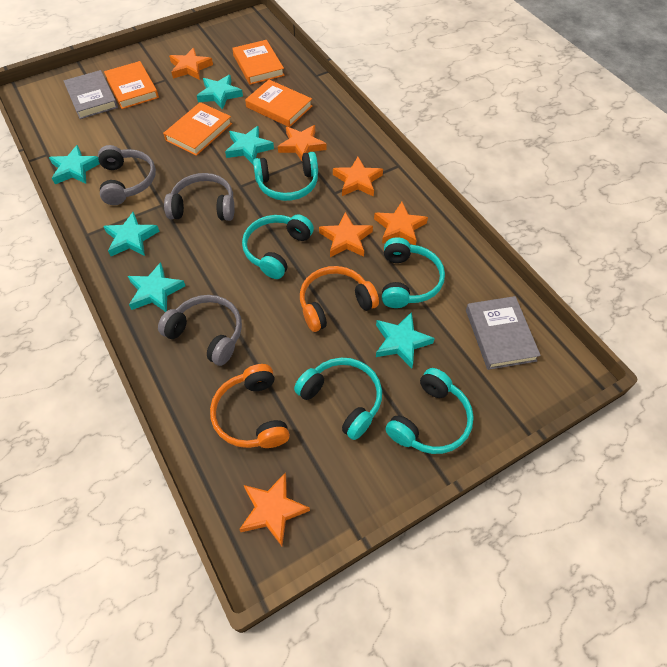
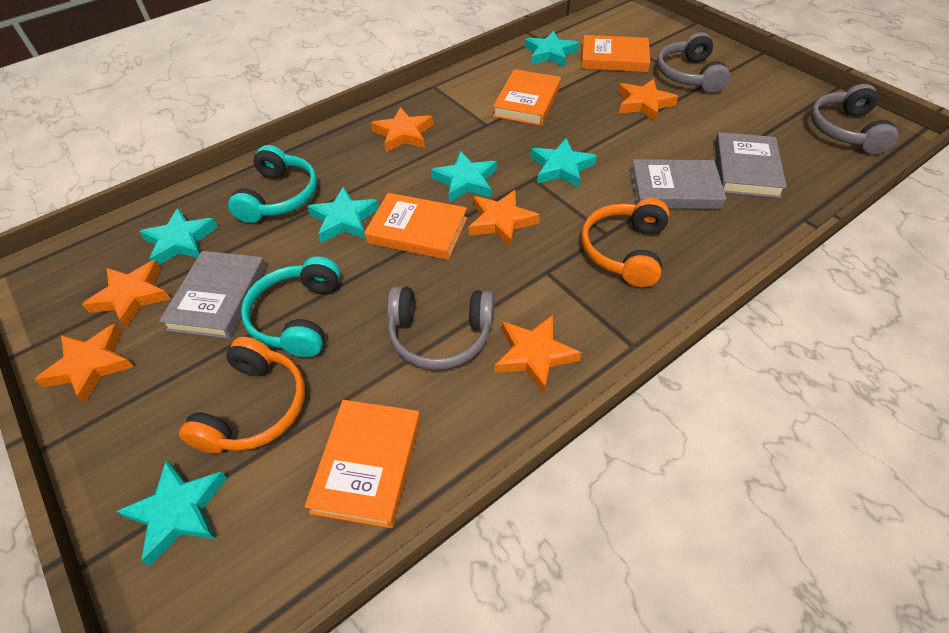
grey book: [64,70,118,119] [466,296,541,370] = 2 -> [159,251,267,339] [630,159,726,209] [714,132,787,198] = 3
turquoise headphones: [242,214,314,279] [253,152,318,201] [294,358,382,440] [382,237,445,308] [385,368,474,454] = 5 -> [228,145,317,223] [241,256,341,357] = 2

